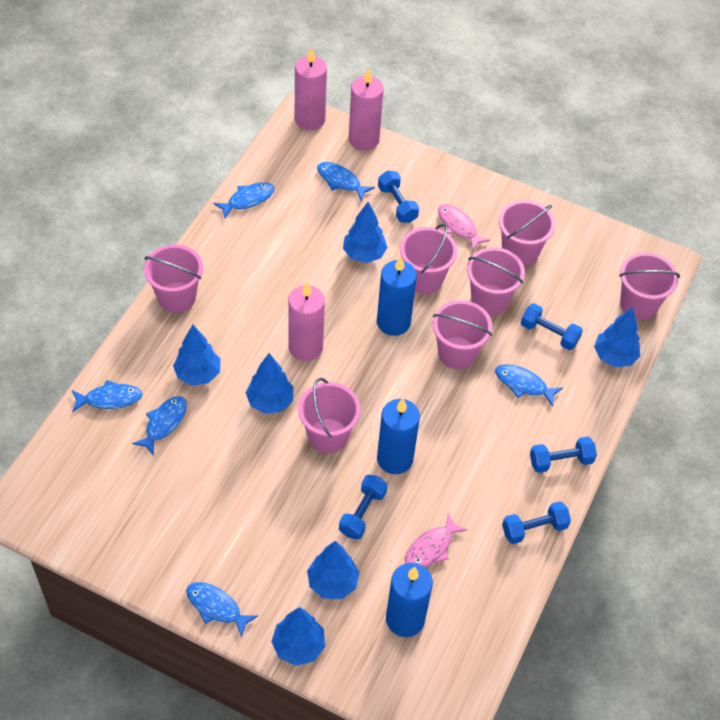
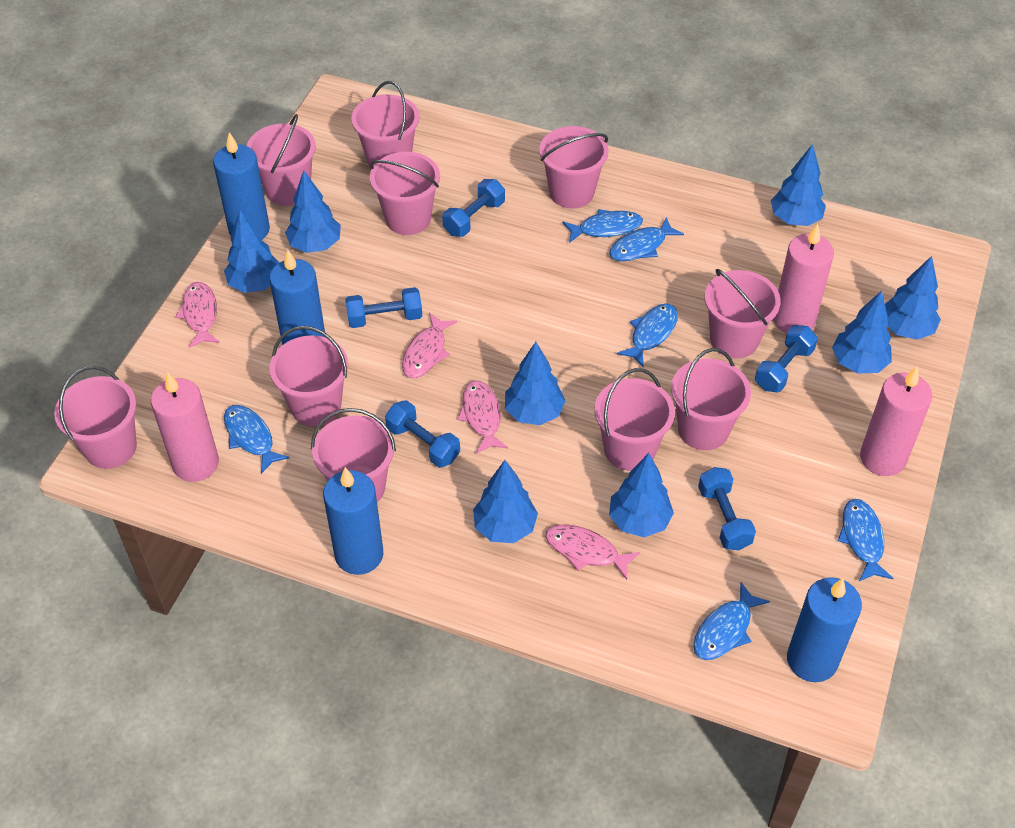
blue candle: [377,256,417,336] [377,399,420,474] [386,563,433,637] = 3 -> [213,132,270,240] [269,250,325,345] [323,467,383,575] [787,577,862,682] = 4
blue tree: [173,325,220,386] [246,353,293,414] [271,607,325,666] [307,541,359,599] [343,202,388,263] [594,307,640,367] = 6 -> [224,210,279,293] [285,171,341,253] [473,460,538,543] [505,342,565,425] [609,453,674,537] [771,144,826,226] [832,291,892,374] [885,256,941,340] = 8
pink bucket: [144,244,203,313] [298,378,361,453] [400,224,457,294] [433,300,492,369] [467,247,525,315] [499,200,555,266] [619,252,680,320] = 7 -> [54,366,137,469] [247,114,316,206] [269,326,348,427] [311,408,396,502] [351,81,419,170] [370,152,440,235] [539,126,609,209] [594,368,675,471] [671,348,751,450] [705,269,781,359] = 10
pink fish: [405,513,467,568] [438,204,490,252] = 2 -> [175,282,220,348] [402,313,457,378] [457,380,508,454] [545,524,640,580] = 4

